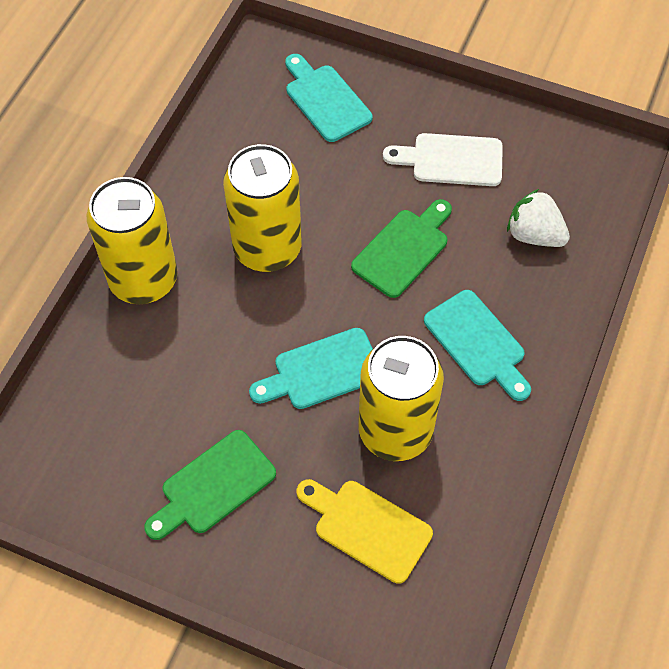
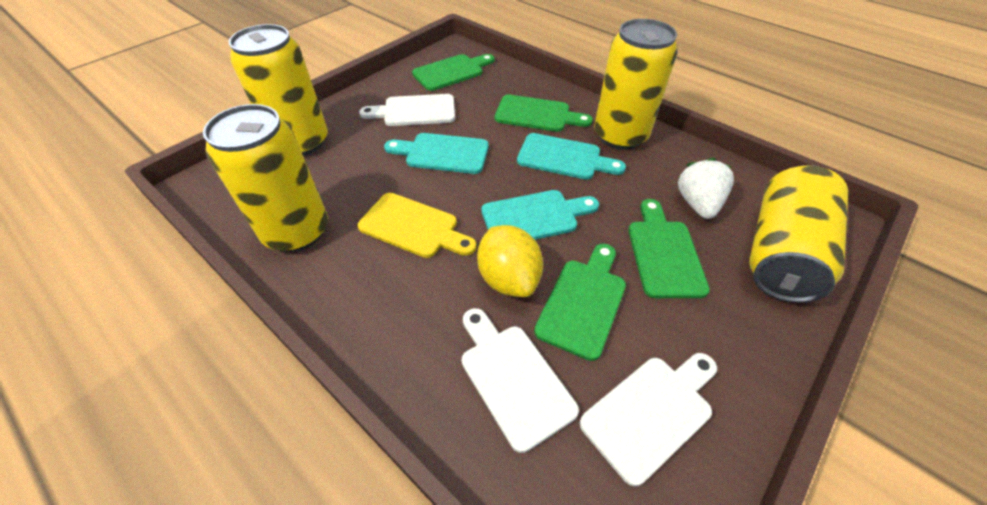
green cutting board: [144,430,276,540] [351,199,452,298] = 2 -> [412,54,495,91] [495,95,593,132] [534,244,626,361] [628,199,710,298] = 4
white cutting board: [383,133,503,186] = 1 -> [359,94,455,126] [462,308,579,453] [580,353,717,486] = 3
yellow can: [87,177,177,304] [223,144,302,272] [358,336,444,461] = 3 -> [203,104,328,252] [229,24,328,156] [594,19,678,150] [749,165,848,303] = 4
yellow lemon: none = 0 -> [477,225,543,297] = 1

